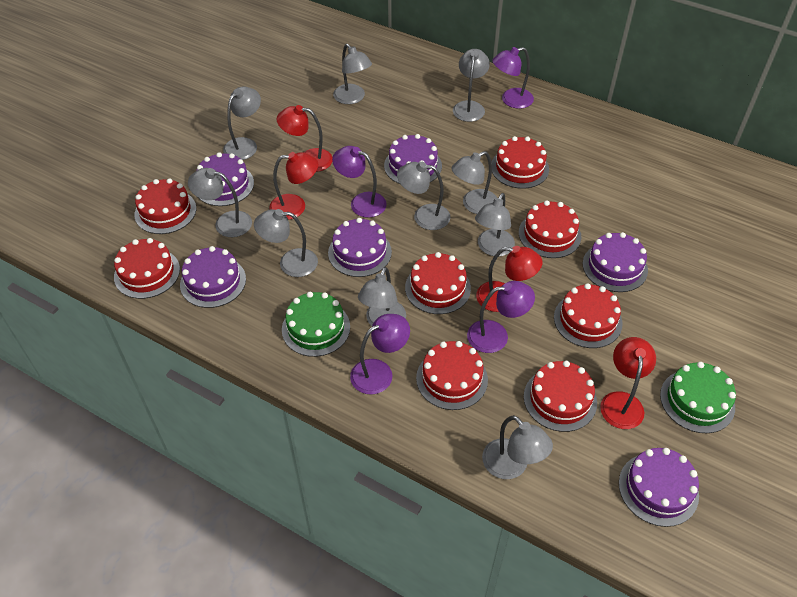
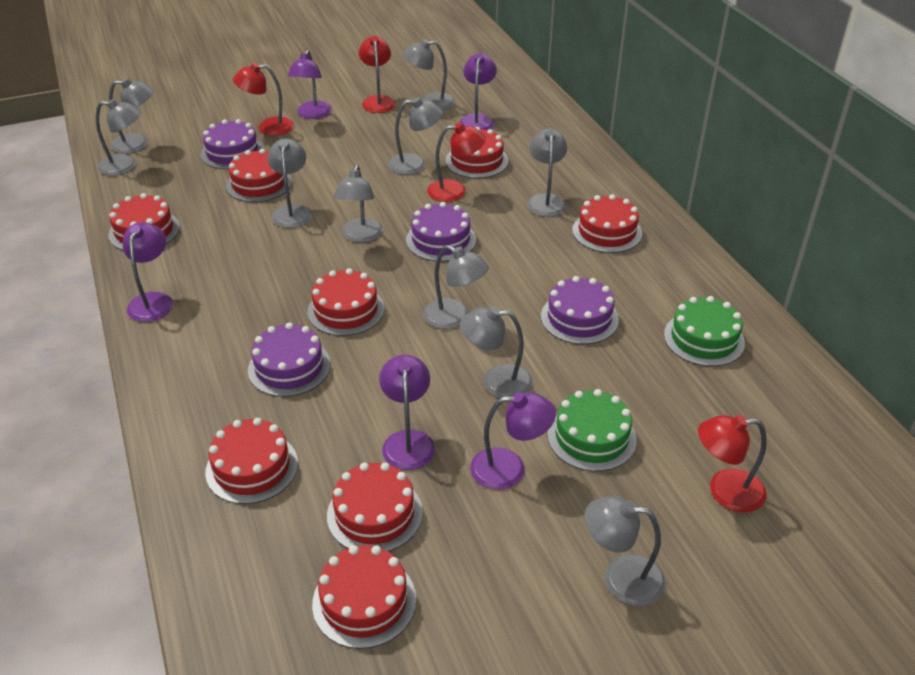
purple cake: [180,246,246,308] [196,152,254,206] [328,218,392,277] [384,134,442,184] [583,232,648,292] [619,448,699,527] = 6 -> [201,119,264,169] [248,322,330,397] [406,202,476,261] [541,276,619,344] = 4
purple lamp: [332,146,387,218] [350,314,410,394] [467,281,535,353] [492,47,534,109] = 4 -> [123,222,173,322] [288,50,332,119] [379,355,435,470] [460,53,497,130] [470,392,556,490] = 5

